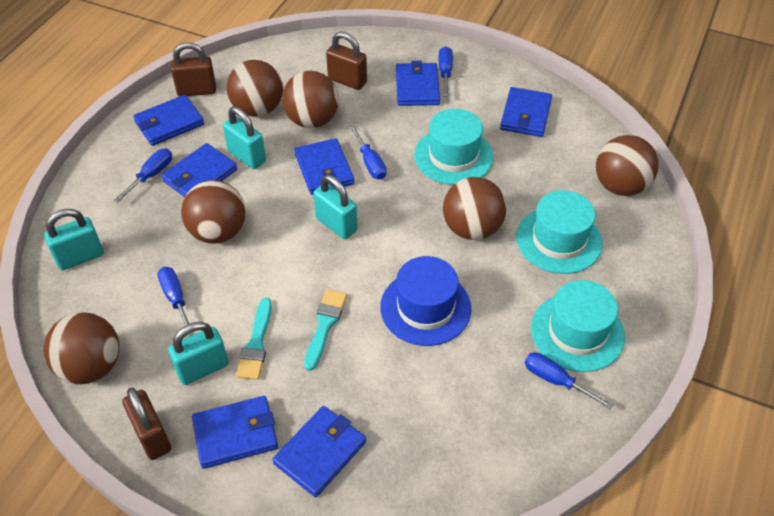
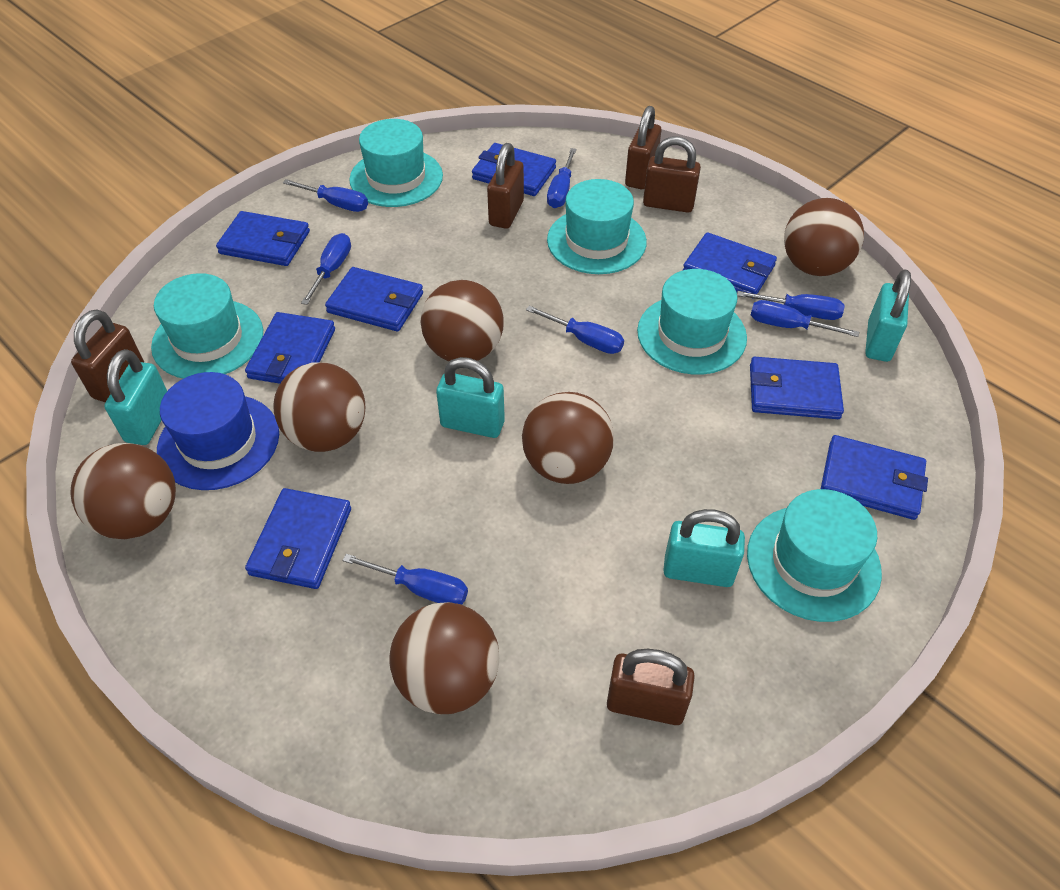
blue screwdriver: [114,148,172,203] [157,267,195,337] [350,125,386,180] [439,46,453,97] [525,352,613,410] = 5 -> [283,179,368,212] [301,233,351,305] [342,554,468,605] [526,306,624,354] [547,148,576,208] [737,291,845,320] [751,300,859,337] = 7
blue wallet: [133,95,204,146] [161,143,237,197] [192,396,278,469] [272,406,366,497] [294,138,354,195] [396,61,440,106] [500,87,552,137] = 7 -> [216,211,310,266] [245,312,335,384] [245,488,351,589] [325,267,423,332] [472,143,556,196] [683,232,777,294] [750,357,844,419] [821,435,928,520] = 8
brown padlock: [122,388,171,460] [171,42,216,97] [326,32,367,90] = 3 -> [71,309,144,402] [487,143,524,229] [607,649,695,725] [625,106,661,189] [643,136,701,213] = 5
turquoise brush: [236,298,272,380] [304,289,347,371] = 2 -> none = 0
turquoise hat: [414,109,493,185] [516,190,603,274] [531,280,625,372] = 3 -> [151,273,263,379] [349,119,443,207] [547,179,647,274] [637,269,747,375] [747,489,882,622] = 5

